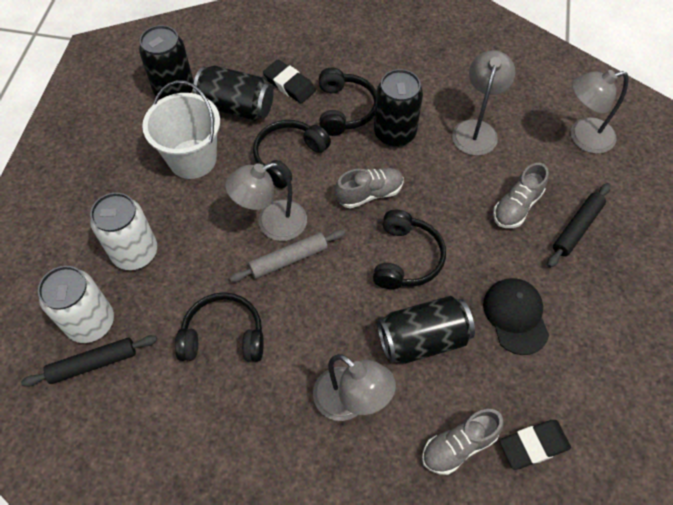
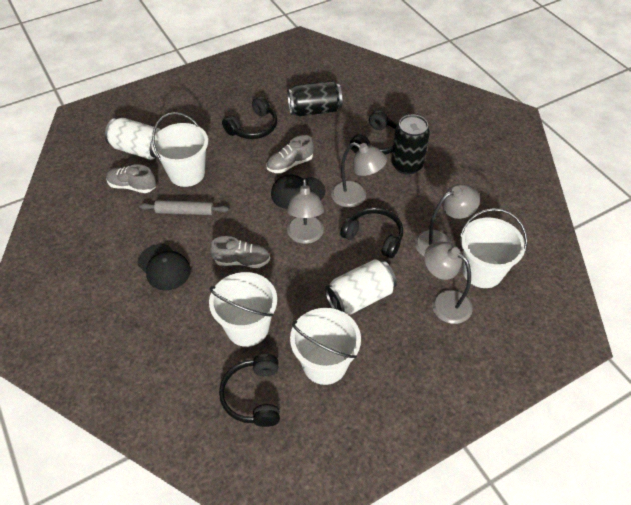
black can: [139,25,194,99] [193,65,274,121] [374,69,423,147] [377,296,475,364] = 4 -> [287,81,342,116] [391,115,430,175] = 2
black cap: [483,278,549,355] = 1 -> [137,244,191,290] [271,174,325,209] = 2
black eraser: [263,60,316,104] [499,420,571,470] = 2 -> none = 0
black rolling pin: [21,335,157,387] [547,183,611,268] = 2 -> none = 0
white bucket: [142,80,220,179] = 1 -> [152,112,208,187] [209,272,277,347] [290,308,361,385] [460,208,527,288] = 4

